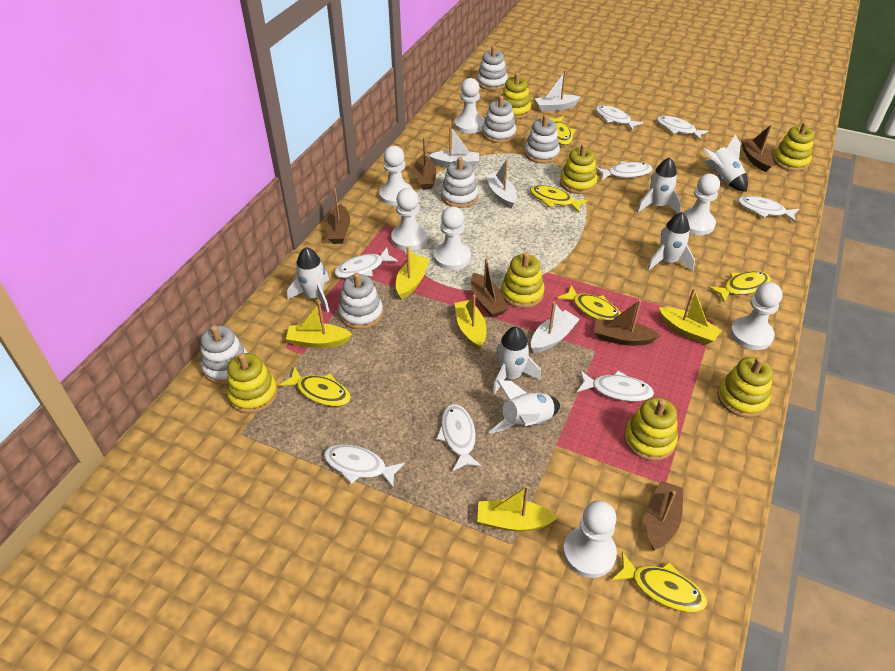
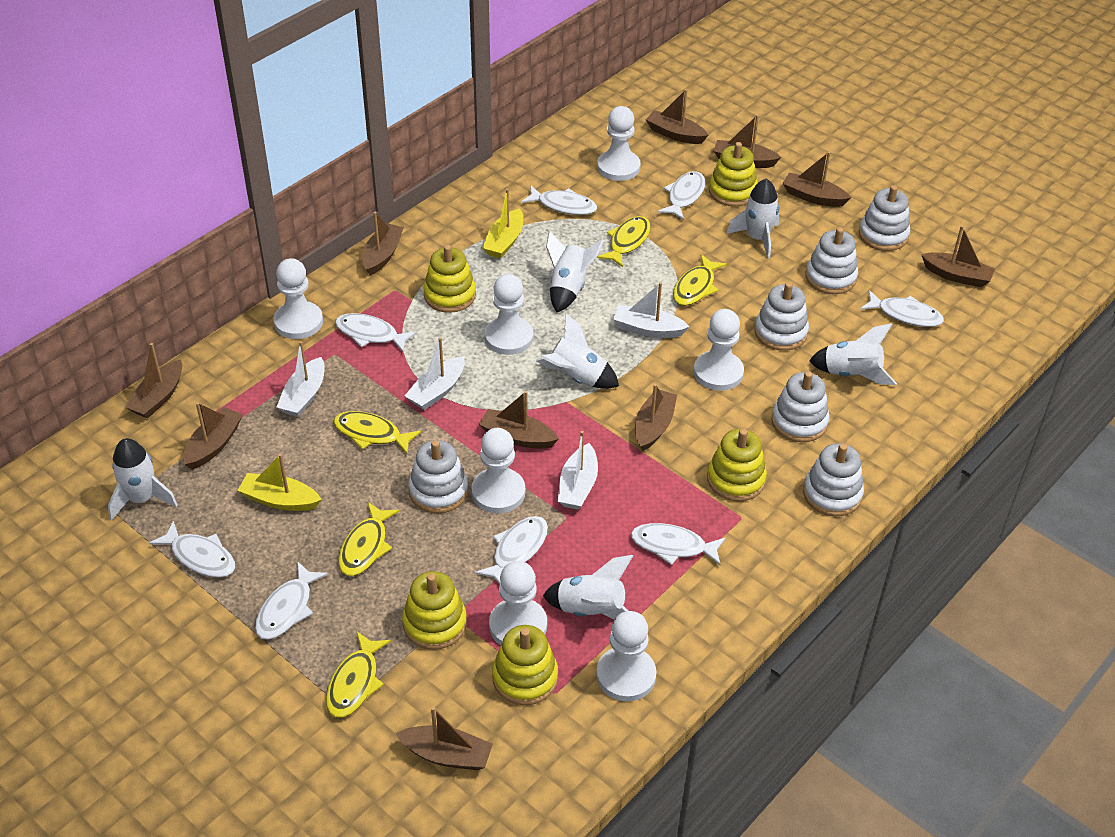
brown boat: [326,188,350,244] [414,137,436,190] [471,258,508,318] [594,300,661,346] [646,481,683,551] [741,124,773,172] = 6 -> [125,343,182,418] [183,402,243,470] [362,212,404,275] [396,707,493,770] [479,391,559,449] [635,384,677,451] [646,89,708,144] [714,115,781,168] [782,152,851,207] [921,226,995,287] = 10
yellow boat: [286,302,352,348] [396,246,430,299] [455,295,487,350] [477,486,558,532] [659,288,722,345] = 5 -> [237,454,322,511] [483,189,523,259] = 2
yellow fish: [279,367,351,406] [530,185,588,213] [548,116,575,145] [557,285,621,320] [612,552,707,612] [708,271,771,302] = 6 -> [326,631,391,718] [333,411,421,454] [338,502,399,576] [597,216,651,267] [673,254,727,306] = 5
yellow stacking toy: [227,353,278,413] [501,73,531,119] [501,252,545,308] [560,144,597,194] [624,397,678,461] [717,357,773,418] [773,122,814,171] = 7 -> [402,571,467,650] [423,245,476,313] [492,625,558,705] [707,429,767,501] [709,142,758,206] = 5

